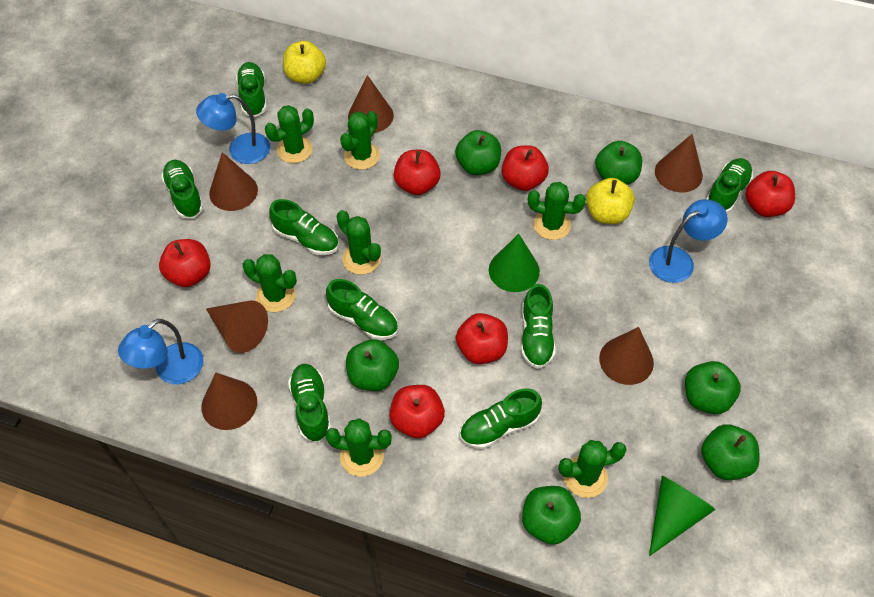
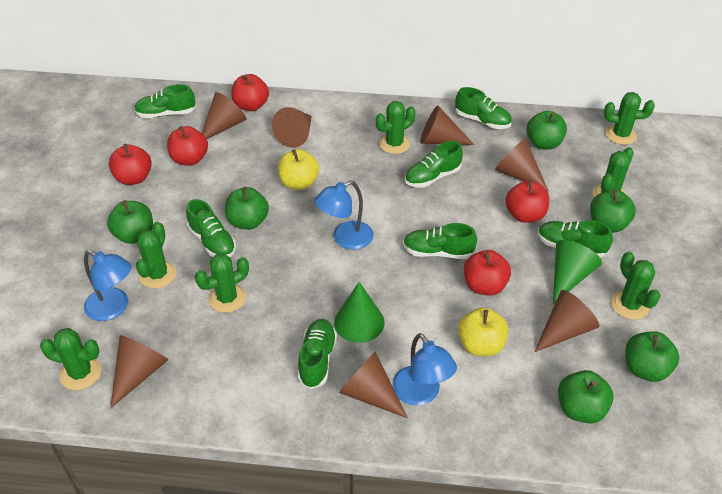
brown cone: [201,373,257,430] [206,300,268,353] [209,152,258,211] [348,75,394,133] [599,327,654,385] [655,134,703,193] = 6 -> [110,335,168,408] [202,92,246,139] [272,107,312,148] [339,352,408,418] [420,105,474,145] [495,139,548,191] [535,290,600,352] = 7
green shoe: [161,160,204,218] [236,62,267,117] [269,199,339,255] [288,364,331,442] [326,279,398,340] [460,388,542,449] [521,284,556,369] [706,158,753,213] = 8 -> [134,84,196,118] [186,199,236,257] [298,319,337,389] [403,223,477,259] [405,141,463,188] [455,87,512,129] [538,220,613,257] = 7
red apple: [159,239,211,287] [390,385,445,439] [394,150,441,195] [456,313,508,364] [502,145,549,191] [746,171,795,217] = 6 -> [109,144,152,185] [167,126,208,166] [231,74,269,111] [464,250,511,296] [505,180,549,223] = 5

